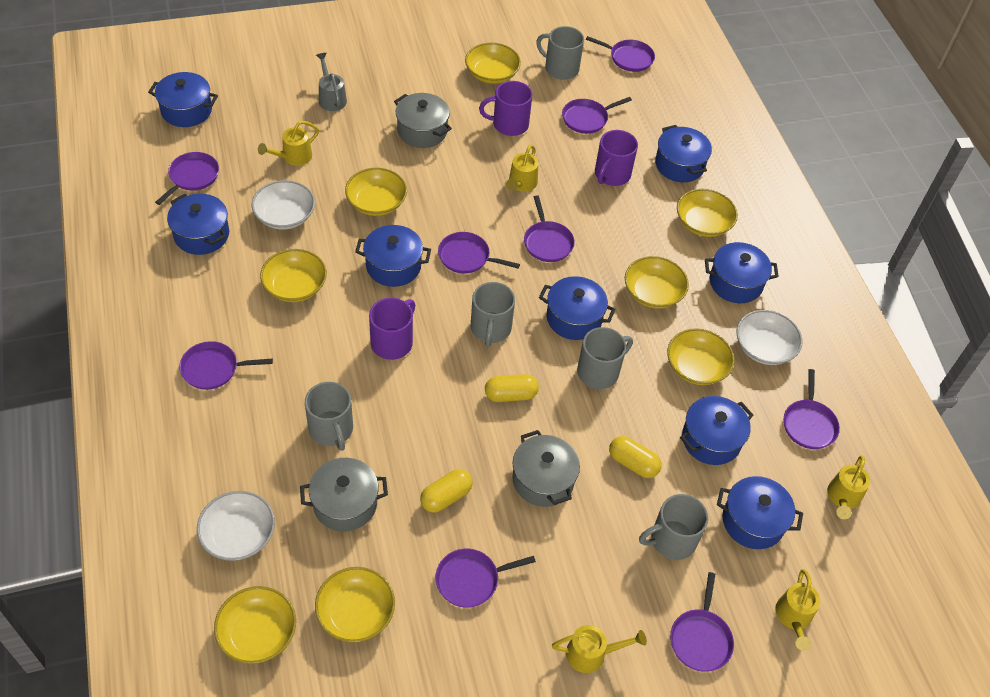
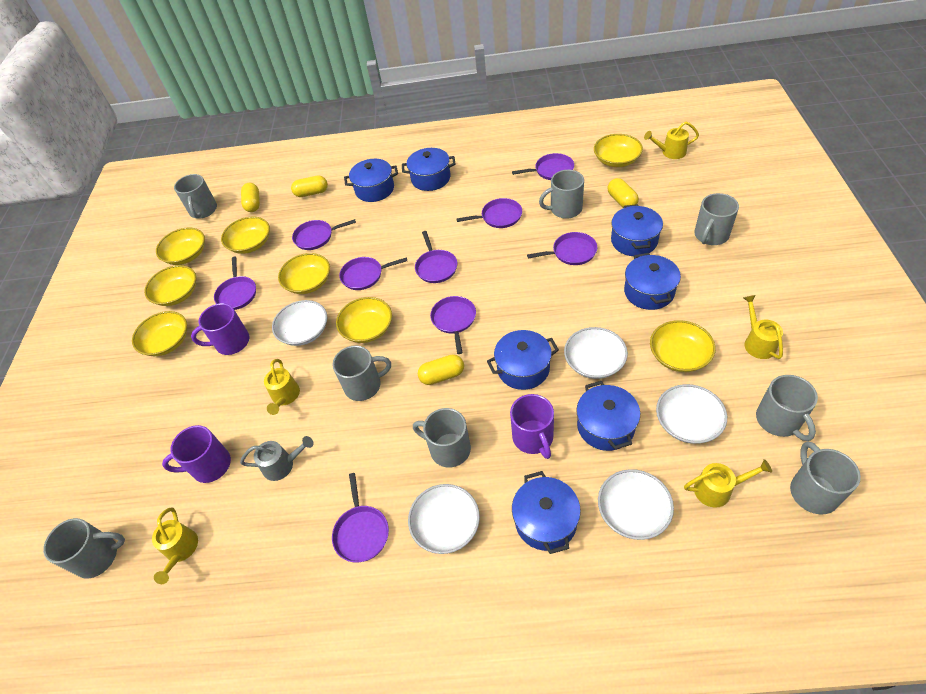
blue pot: [148,72,218,127] [167,194,229,255] [355,225,431,287] [539,276,616,340] [655,125,712,182] [680,396,753,465] [705,242,779,303] [717,476,803,549] = 8 -> [344,159,398,202] [402,148,456,191] [487,330,559,390] [512,471,581,554] [576,381,640,451] [611,204,663,256] [624,253,681,310] = 7
grey mug: [305,382,353,451] [471,282,515,347] [536,26,584,80] [577,327,633,389] [639,494,708,560] = 5 -> [43,518,125,579] [174,174,217,219] [332,346,391,401] [413,408,471,468] [539,170,584,219] [694,193,739,245] [756,375,818,441] [790,442,861,515] = 8
grey pot: [300,458,388,532] [394,93,452,148] [512,430,580,507] = 3 -> none = 0
white bowl: [197,491,275,561] [252,180,315,230] [736,310,802,365] = 3 -> [272,300,327,346] [408,484,480,554] [564,327,628,379] [598,469,674,540] [656,384,727,444] = 5
yellow capsule: [420,469,473,513] [485,374,539,402] [609,436,662,478] = 3 -> [241,183,260,212] [291,176,328,197] [418,354,464,385] [607,178,639,208] = 4

